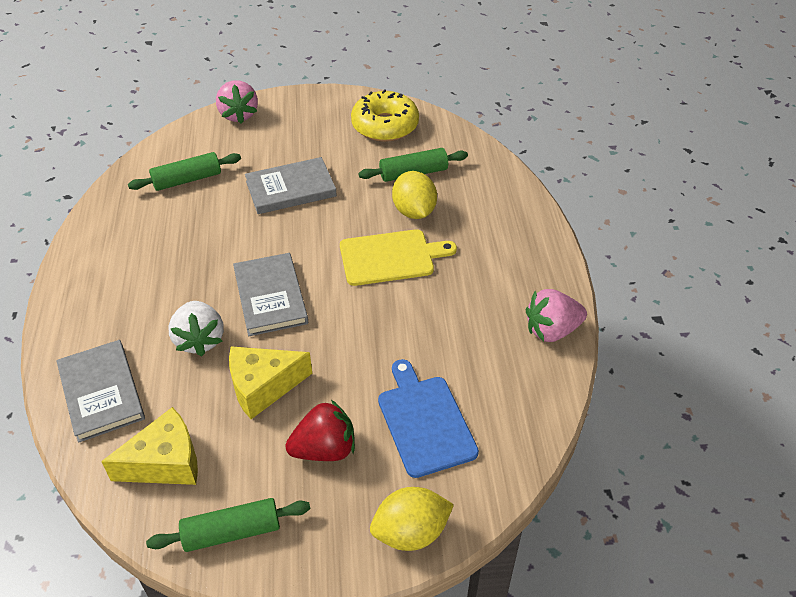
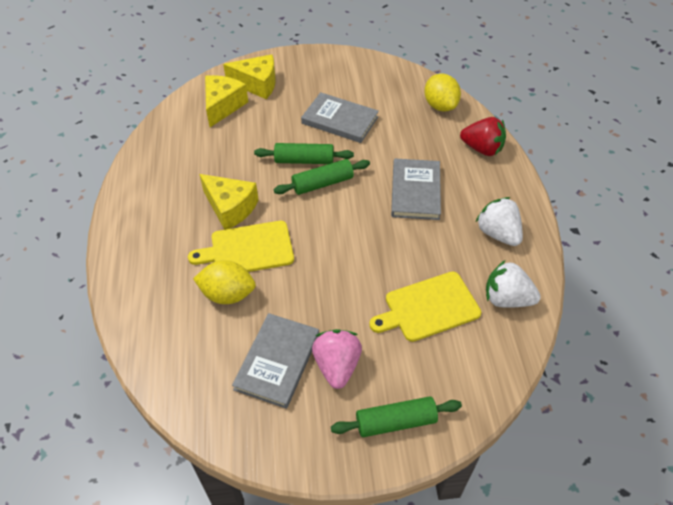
blue cutting board: [378,359,479,478] = 1 -> none = 0
pink strawberry: [216,80,258,124] [526,289,587,342] = 2 -> [312,329,362,389] = 1
white strawberry: [168,301,224,356] = 1 -> [476,197,523,246] [486,260,541,308] = 2
yellow cheese: [101,407,198,485] [229,346,312,419] = 2 -> [199,174,259,230] [205,75,248,127] [223,54,276,99] = 3
yellow cutting board: [340,229,457,286] = 1 -> [188,221,294,272] [369,271,481,342] = 2
yellow donut: [351,89,419,142] = 1 -> none = 0

